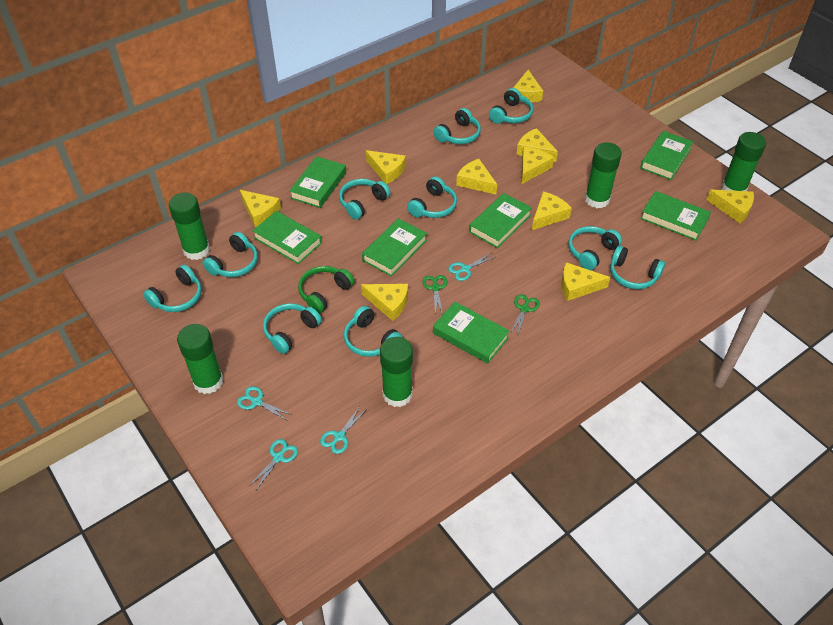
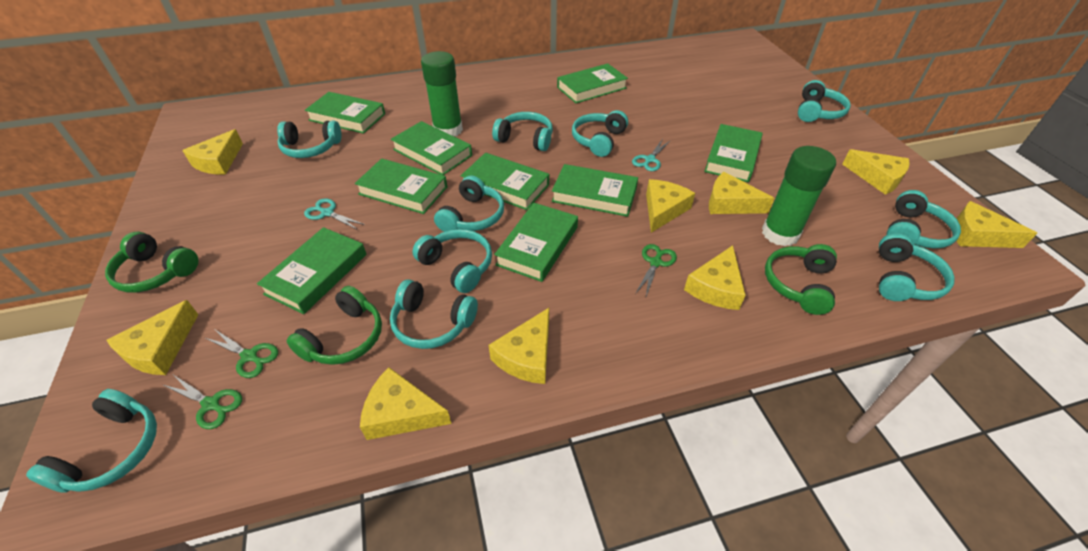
green book: [252,211,322,264] [290,156,346,208] [362,218,427,276] [433,302,510,364] [469,193,532,248] [640,131,693,180] [640,191,711,241] = 7 -> [257,227,367,314] [305,92,385,134] [355,158,447,214] [391,121,472,175] [461,153,549,210] [494,203,578,282] [552,164,638,217] [557,63,628,103] [704,124,763,182] = 9
green glue stick: [169,193,210,260] [177,324,223,394] [380,337,413,407] [585,142,622,208] [721,132,766,191] = 5 -> [421,51,463,136] [762,146,836,246] = 2
green headphones: [298,266,355,313] = 1 -> [105,232,198,293] [287,286,382,365] [765,244,837,315] = 3
green scissors: [422,275,447,315] [511,294,540,334] = 2 -> [163,375,242,429] [205,329,278,378] [635,244,677,296] = 3
turquoise scissors: [237,386,292,420] [248,439,298,490] [320,407,367,454] [448,253,495,281] = 4 -> [304,198,365,230] [632,139,670,171] = 2
yellow cheese: [240,190,281,227] [361,284,408,321] [366,150,406,184] [456,159,497,194] [513,70,543,102] [516,128,558,162] [522,147,554,184] [532,192,572,230] [561,262,610,301] [707,190,754,223] = 10 -> [106,300,199,375] [182,129,243,175] [360,367,451,440] [489,308,549,384] [646,179,695,233] [684,245,746,310] [709,172,775,214] [842,149,910,195] [956,201,1037,248] = 9

